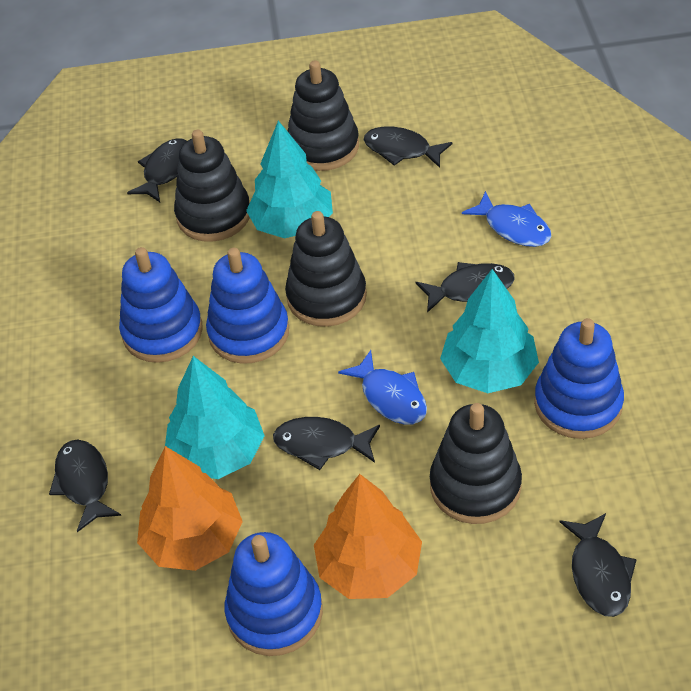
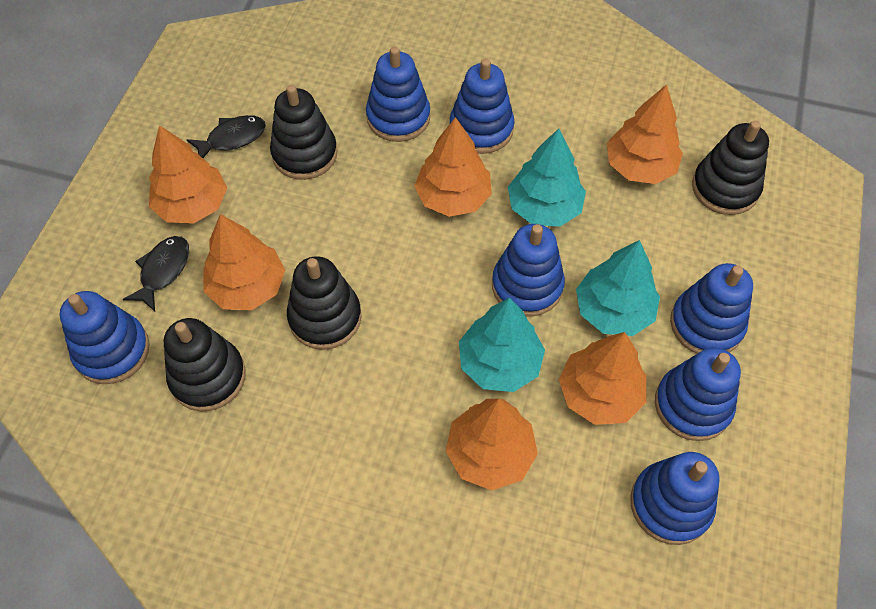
black fish: [49,440,121,532] [127,138,187,202] [273,417,380,470] [364,126,453,168] [416,262,515,313] [560,513,637,617] = 6 -> [123,236,189,311] [187,115,266,158] = 2
blue fish: [338,350,427,425] [462,191,552,247] = 2 -> none = 0
blue stacking toy: [119,247,203,363] [206,248,289,364] [225,532,323,656] [534,318,624,439] = 4 -> [60,291,150,384] [366,47,430,142] [450,59,515,154] [492,224,565,317] [630,452,720,545] [655,348,741,441] [670,263,753,354] = 7
orange tree: [137,446,243,571] [314,474,422,599] = 2 -> [149,125,227,224] [203,214,285,310] [414,117,492,217] [446,399,538,490] [559,332,646,425] [607,84,683,184] = 6

